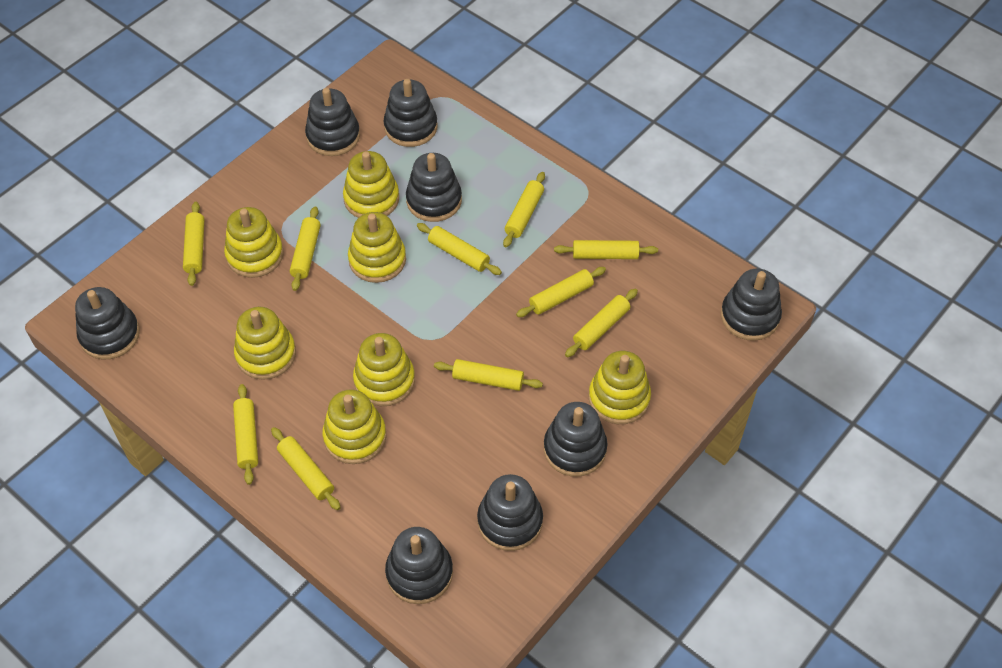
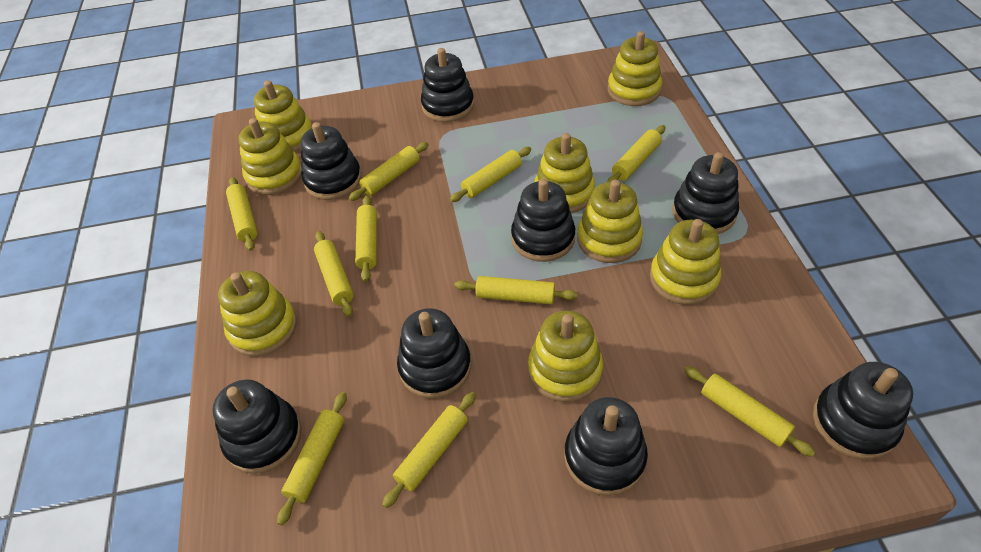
yellow stacking toy: [224,207,283,278] [234,307,296,380] [322,389,387,464] [343,151,399,218] [348,212,406,283] [353,333,415,406] [589,351,651,424] = 7 -> [218,271,297,356] [238,118,302,195] [254,80,312,152] [528,311,603,402] [534,133,595,213] [577,180,643,263] [608,31,662,106] [650,219,722,305] = 8

